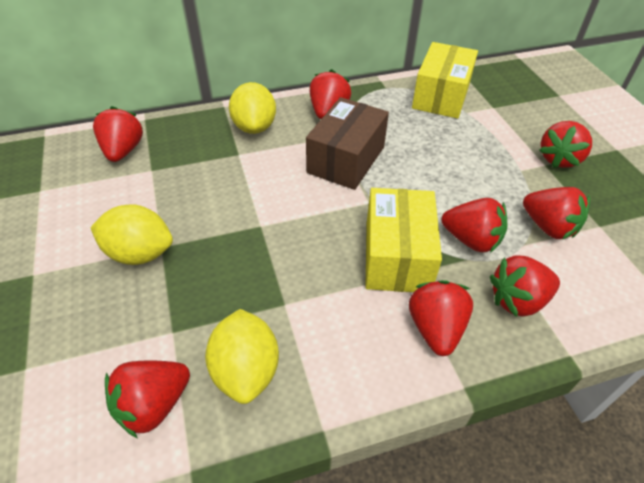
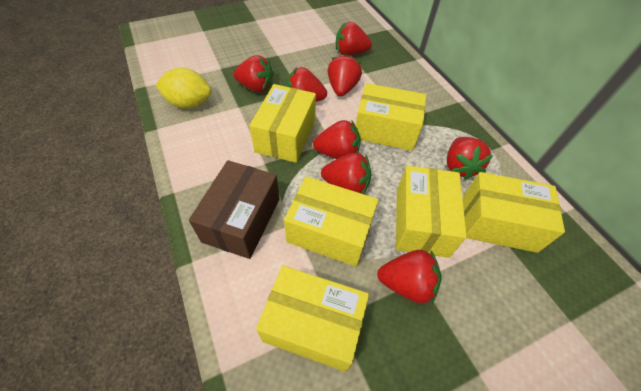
yellow box: [365,188,442,292] [412,42,478,119] = 2 -> [249,84,316,163] [256,266,369,372] [284,176,378,267] [356,83,426,151] [396,166,467,258] [463,172,565,253] = 6
yellow lemon: [90,204,173,265] [205,309,279,404] [229,82,276,134] = 3 -> [156,67,211,109] = 1

